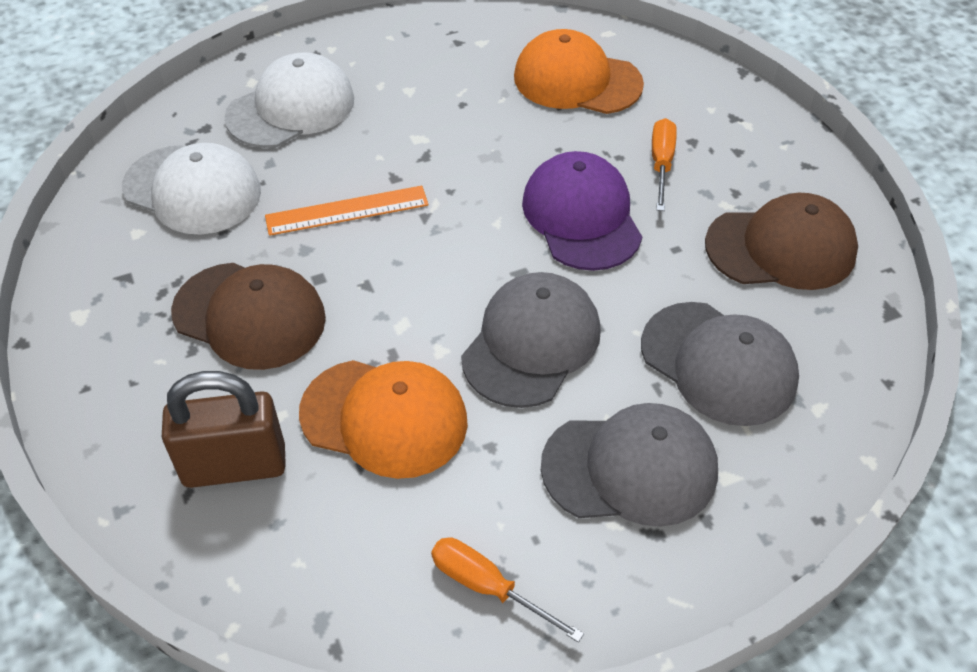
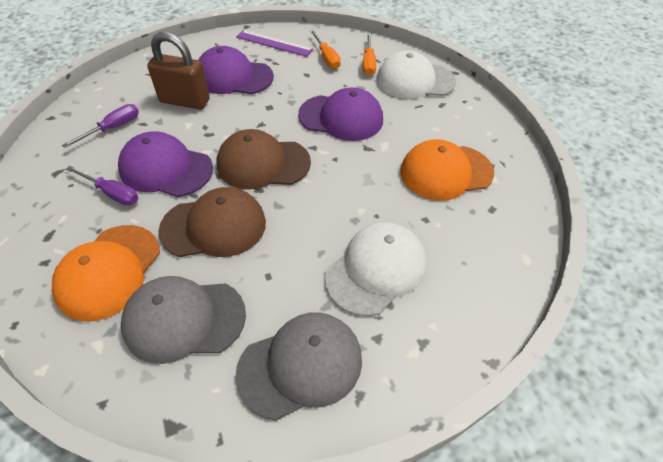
grey cap: [461,272,601,408] [541,403,718,527] [641,302,799,426] = 3 -> [121,276,246,364] [235,312,362,421] = 2
orange ruler: [265,186,428,236] = 1 -> none = 0
purple cap: [522,151,642,271] = 1 -> [118,131,213,197] [198,46,274,94] [298,87,383,141] = 3
purple ruler: none = 0 -> [236,30,314,57] = 1
purple screwdriver: none = 0 -> [62,104,139,148] [66,166,138,205] = 2

